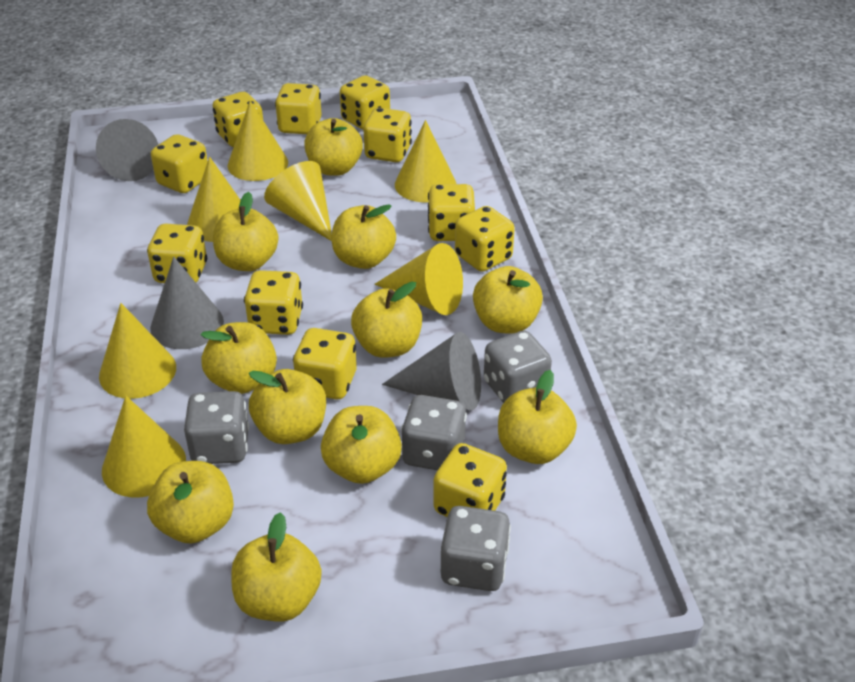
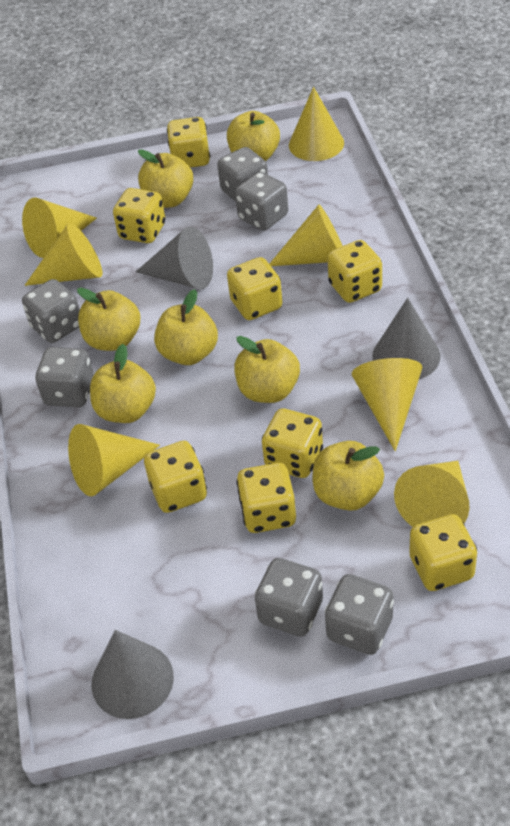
grey dice: [184,391,249,464] [401,395,467,471] [441,506,511,591] [484,331,552,403] = 4 -> [22,279,80,343] [35,347,94,407] [217,147,268,202] [235,172,288,231] [255,558,323,636] [325,574,394,655] = 6
yellow apple: [147,461,234,544] [201,322,277,394] [213,192,278,271] [231,512,322,621] [249,369,326,444] [304,118,363,176] [321,406,402,484] [332,204,396,269] [351,282,422,358] [473,266,543,334] [498,370,577,464] = 11 -> [77,288,140,351] [90,344,156,423] [138,149,193,208] [154,289,218,365] [227,111,280,161] [234,336,300,403] [313,441,384,511] = 7
yellow dice: [147,224,207,283] [151,134,208,193] [213,92,263,147] [244,270,303,335] [275,83,322,134] [293,328,357,399] [340,75,390,130] [364,108,412,162] [428,184,475,241] [433,443,507,517] [455,206,515,272] = 11 -> [113,188,165,243] [144,441,207,513] [167,117,210,168] [227,257,283,320] [236,463,296,533] [262,408,323,478] [327,240,382,303] [409,514,477,591] = 8

